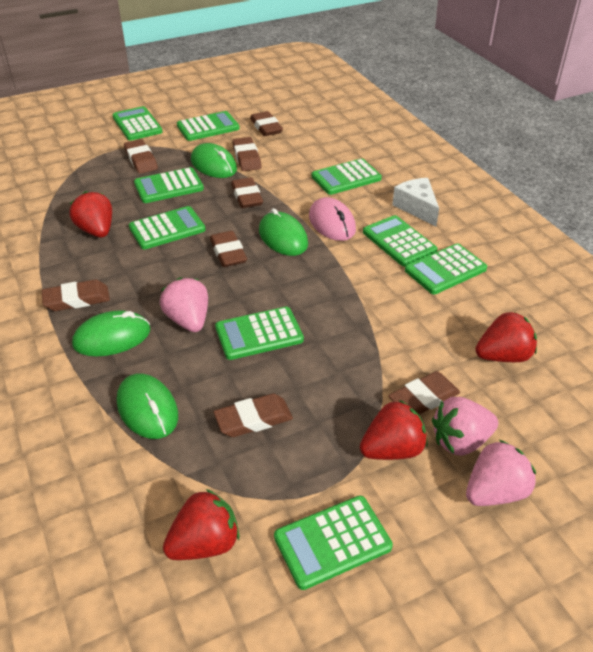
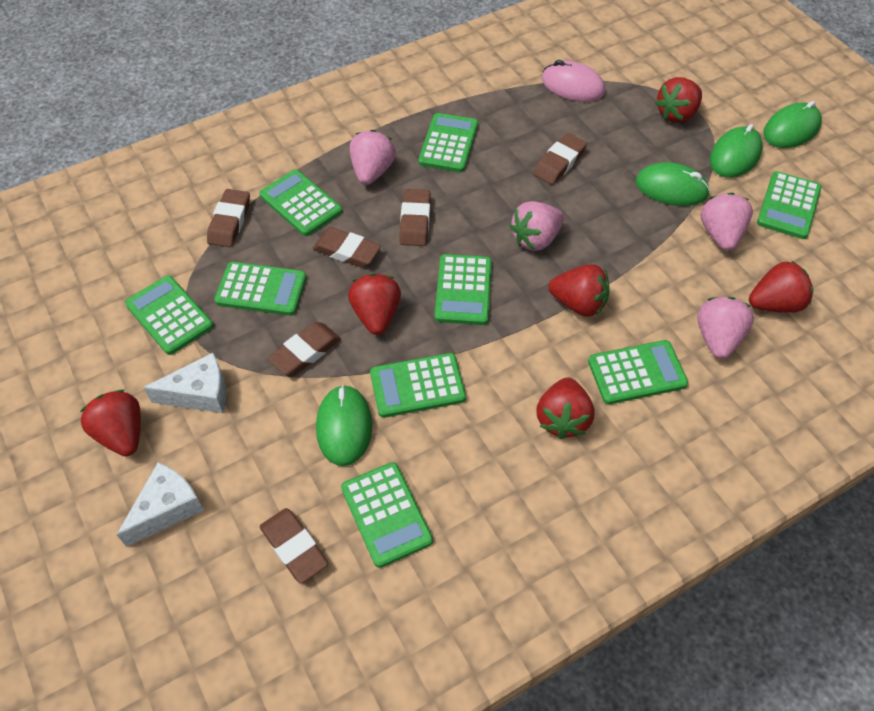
brown eraser: [42,280,110,311] [124,139,158,174] [210,231,247,267] [213,394,293,437] [231,177,263,208] [232,137,261,171] [250,111,283,136] [388,371,460,415] = 8 -> [207,189,250,247] [260,508,328,584] [268,322,341,376] [313,227,381,268] [399,189,431,246] [533,133,587,185] = 6
pink strawberry: [160,278,208,332] [432,397,498,456] [466,440,536,506] = 3 -> [350,130,396,185] [510,201,564,251] [697,297,754,359] [701,193,753,251] = 4
red strawberry: [70,191,112,238] [163,489,239,560] [360,400,428,460] [475,312,537,362] = 4 -> [80,390,141,456] [348,273,401,335] [536,378,594,439] [548,264,610,317] [655,77,702,123] [749,260,814,313] = 6
white cheese: [392,178,439,227] = 1 -> [117,463,204,547] [143,353,226,413] = 2

